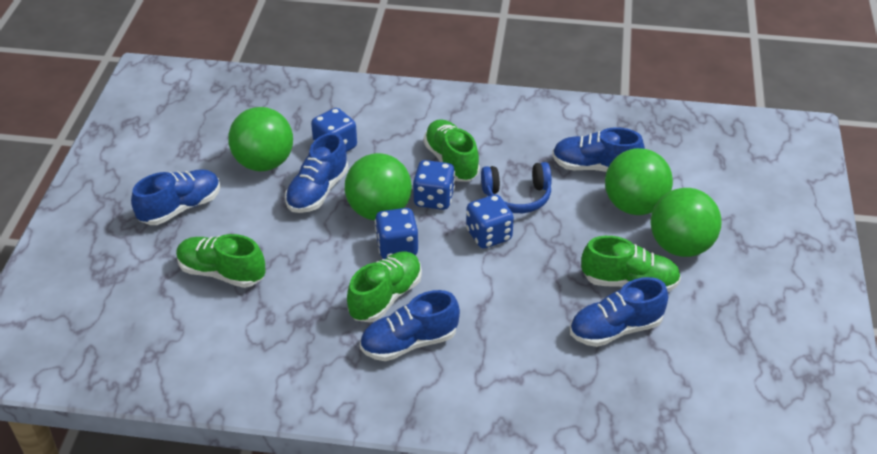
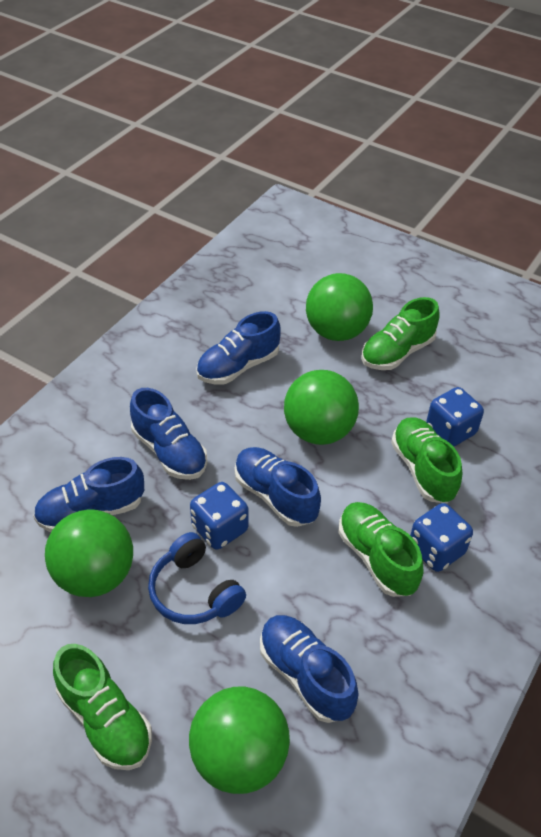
blue dice: [311,108,357,152] [375,208,418,259] [413,160,455,210] [466,194,514,249] = 4 -> [190,482,248,549] [410,503,473,572] [426,387,484,446] = 3

